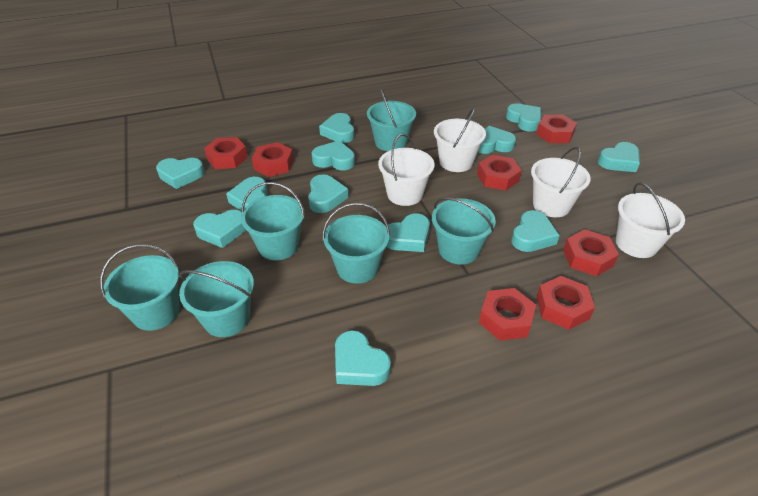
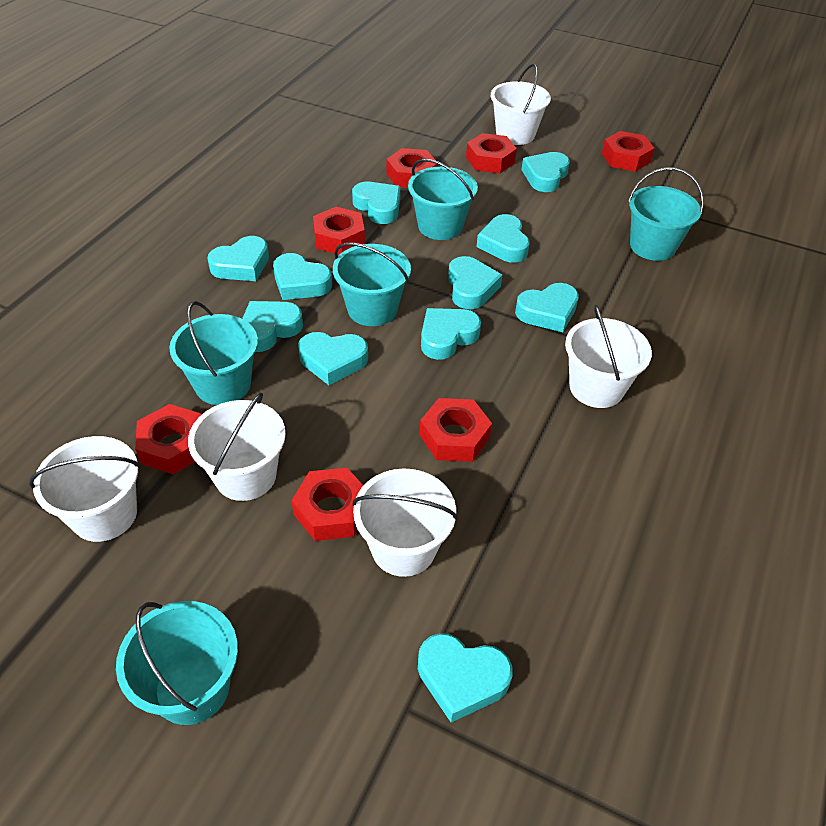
turquoise bucket: [100,244,180,331] [179,261,254,337] [241,182,305,260] [322,203,390,284] [367,88,416,151] [432,197,496,265] = 6 -> [116,601,238,725] [169,301,258,405] [333,243,411,326] [408,159,478,240] [628,167,704,261] = 5
turquoise heart: [156,158,205,189] [193,210,246,248] [226,177,268,211] [308,174,349,213] [311,141,355,170] [319,113,354,143] [335,330,391,386] [386,213,430,252] [478,126,516,154] [506,103,541,132] [511,210,560,252] [598,142,640,172] = 12 -> [207,236,269,281] [242,301,303,352] [273,253,332,300] [298,332,368,385] [352,182,401,224] [418,633,513,723] [421,308,481,360] [448,256,502,309] [476,214,530,263] [515,283,579,332] [521,152,570,192] = 11
white bucket: [378,134,434,206] [434,107,486,172] [531,147,591,217] [616,182,685,258] = 4 -> [29,436,140,542] [188,392,286,501] [352,468,458,577] [491,64,551,145] [565,305,652,408] = 5

